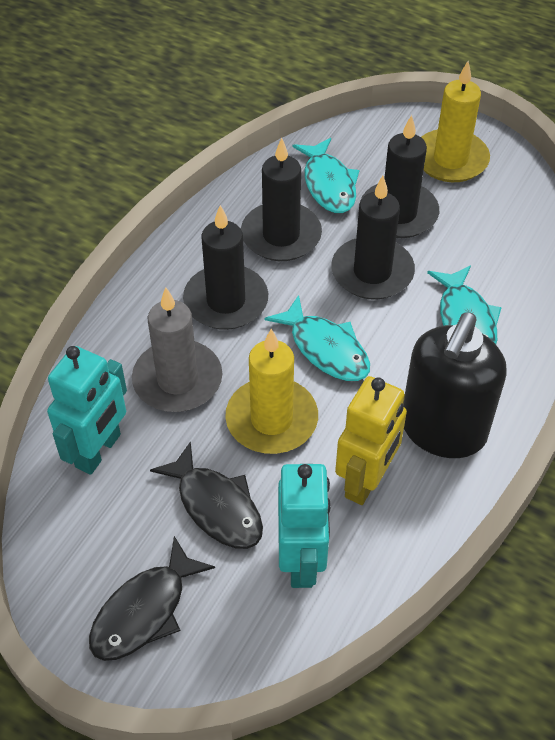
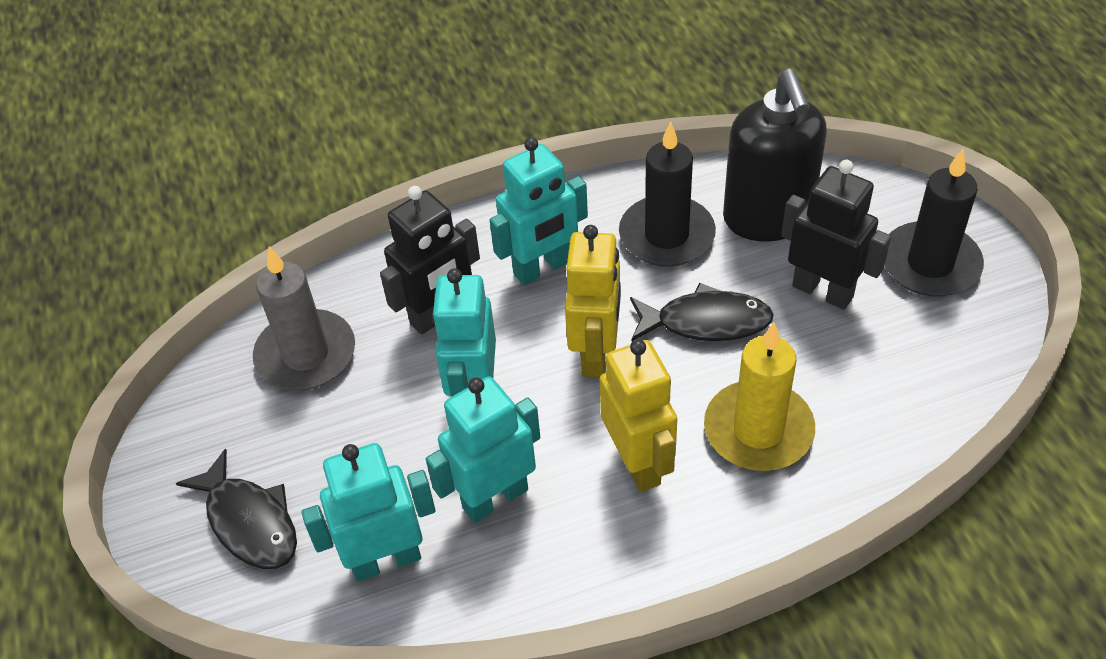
black candle: [183,205,268,330] [241,138,322,261] [331,176,415,300] [361,115,439,238] = 4 -> [619,121,716,267] [884,149,984,297] = 2
black robot: none = 0 -> [380,186,480,335] [781,160,891,310] = 2
turquoise fish: [264,295,370,381] [292,138,359,213] [427,265,502,344] = 3 -> none = 0
turquoise robot: [47,346,127,475] [278,464,331,588] = 2 -> [302,443,435,581] [426,376,540,523] [432,268,496,397] [490,137,588,285] = 4
yellow candle: [225,329,318,454] [421,61,490,182] = 2 -> [704,322,815,471] = 1
yellow robot: [335,376,407,505] = 1 -> [565,225,621,377] [600,339,677,492] = 2

